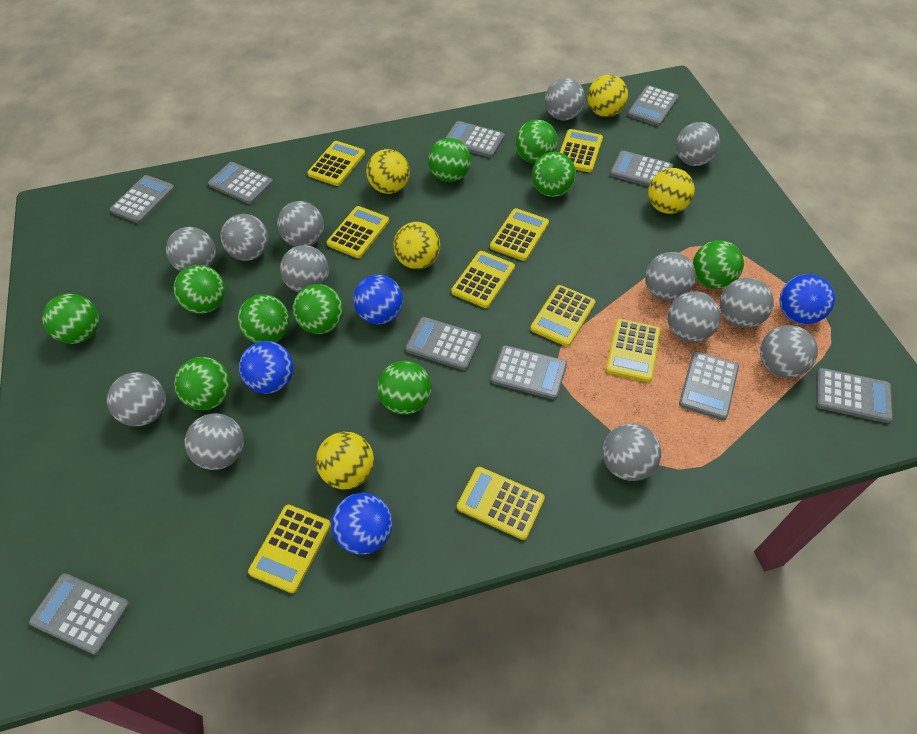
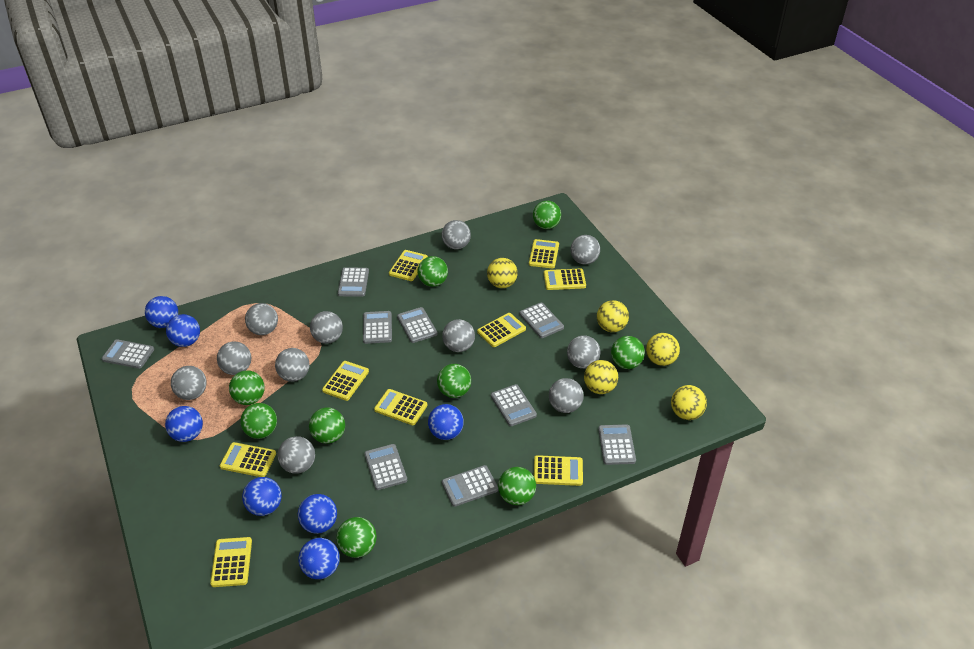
blue ball: [239,341,293,394] [331,493,392,555] [353,275,403,324] [780,274,835,324] = 4 -> [145,296,178,328] [165,406,203,442] [166,314,200,347] [242,477,282,516] [298,494,337,534] [298,538,340,579] [428,404,464,440] = 7
green ball: [42,294,99,344] [173,265,225,314] [174,357,231,410] [238,294,289,343] [293,284,343,334] [378,361,431,415] [428,138,471,182] [515,120,558,163] [532,152,576,197] [693,240,744,289] = 10 -> [229,370,265,405] [240,403,277,439] [309,408,345,444] [336,517,377,558] [417,256,448,287] [437,364,471,398] [498,467,536,505] [533,201,561,229] [611,336,645,369] = 9
grey ball: [107,372,166,427] [166,227,216,272] [185,413,244,470] [221,214,269,261] [277,201,324,247] [280,245,329,293] [545,78,585,121] [602,424,661,481] [645,252,696,301] [668,291,721,342] [676,122,720,166] [720,278,774,328] [760,325,818,378] = 13 -> [171,366,207,400] [217,341,251,375] [245,303,278,335] [275,348,310,382] [278,436,315,474] [310,311,343,344] [442,220,471,249] [442,319,475,352] [549,378,584,413] [567,335,601,369] [571,235,600,265] = 11
grey calculator: [29,573,130,655] [110,175,175,224] [208,162,274,204] [406,317,481,370] [445,121,505,158] [491,345,567,400] [610,150,674,187] [628,85,678,126] [679,351,739,420] [816,368,893,423] = 10 -> [102,339,154,369] [338,267,369,297] [363,311,392,344] [364,444,407,490] [397,307,437,343] [442,465,498,507] [491,384,537,426] [519,302,564,338] [598,424,636,465] = 9

